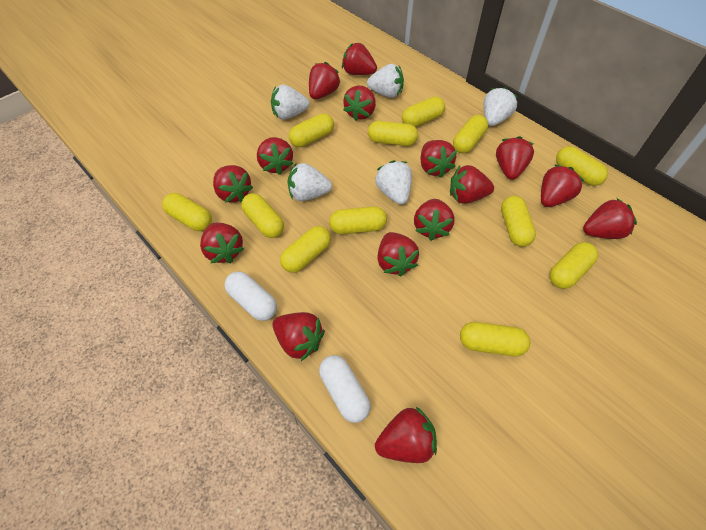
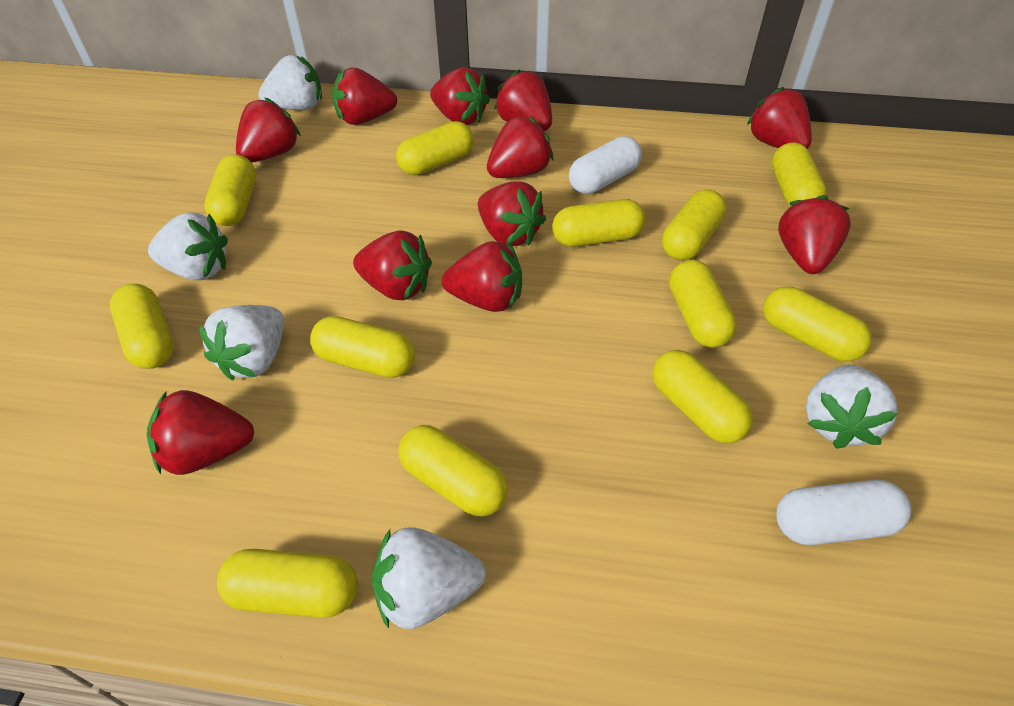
red strawberry: [200,223,244,263] [213,165,253,203] [257,137,293,175] [273,312,325,361] [309,62,341,99] [342,43,377,75] [343,86,376,121] [375,407,437,463] [377,232,419,277] [414,199,454,241] [420,140,457,178] [450,165,494,204] [496,136,534,180] [541,165,584,207] [583,198,637,239] = 15 -> [147,390,254,475] [236,98,301,162] [332,67,397,125] [353,230,432,300] [430,67,490,125] [442,241,522,312] [478,181,546,246] [487,116,553,178] [494,69,552,131] [747,87,812,149] [778,195,851,274] = 11

